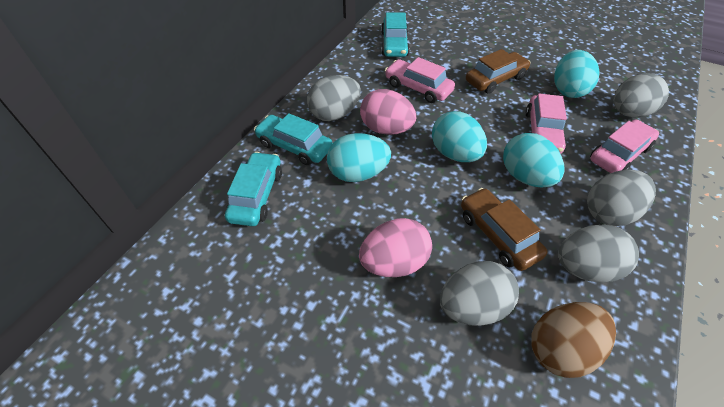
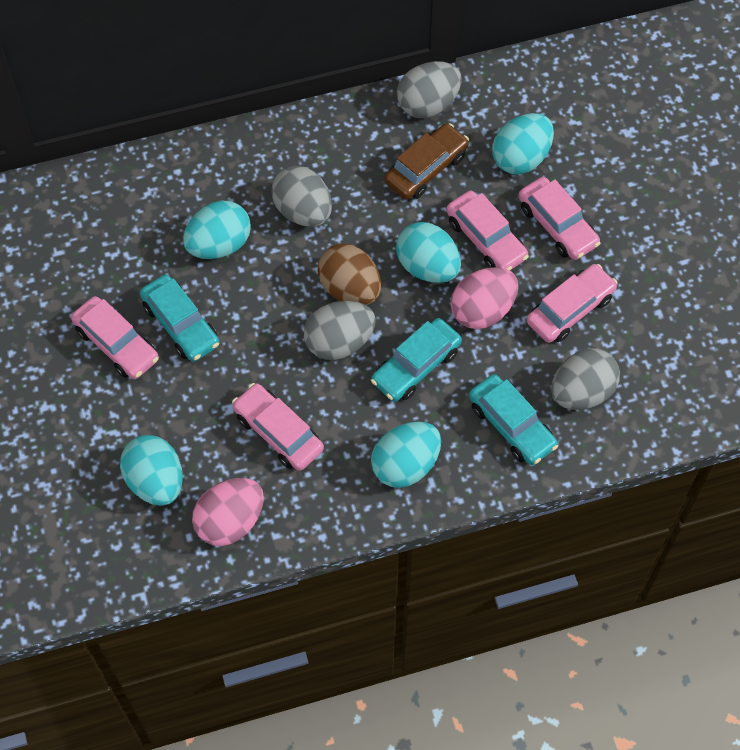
brown car: [461,188,548,271] [466,49,531,94] = 2 -> [384,123,469,200] = 1
grey egg: [307,75,361,121] [440,261,519,326] [558,224,639,283] [587,170,656,226] [614,73,669,118] = 5 -> [271,166,332,227] [304,301,376,360] [397,61,462,118] [551,348,620,410] = 4
pink car: [385,57,455,103] [525,94,567,154] [590,119,659,173] = 3 -> [71,296,159,379] [232,383,324,471] [446,191,529,271] [519,177,601,260] [527,264,618,343] = 5
turquoise egg: [327,133,391,182] [432,111,487,162] [503,133,564,187] [554,50,600,98] = 4 -> [120,435,183,506] [183,201,251,259] [371,422,441,488] [396,222,461,283] [492,113,554,175] = 5

